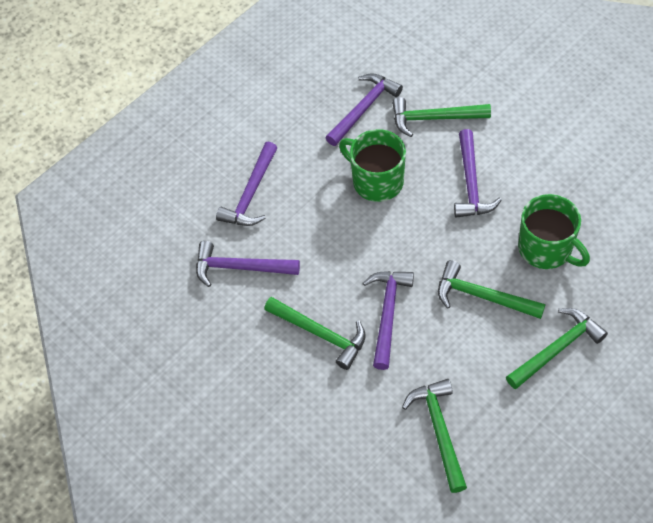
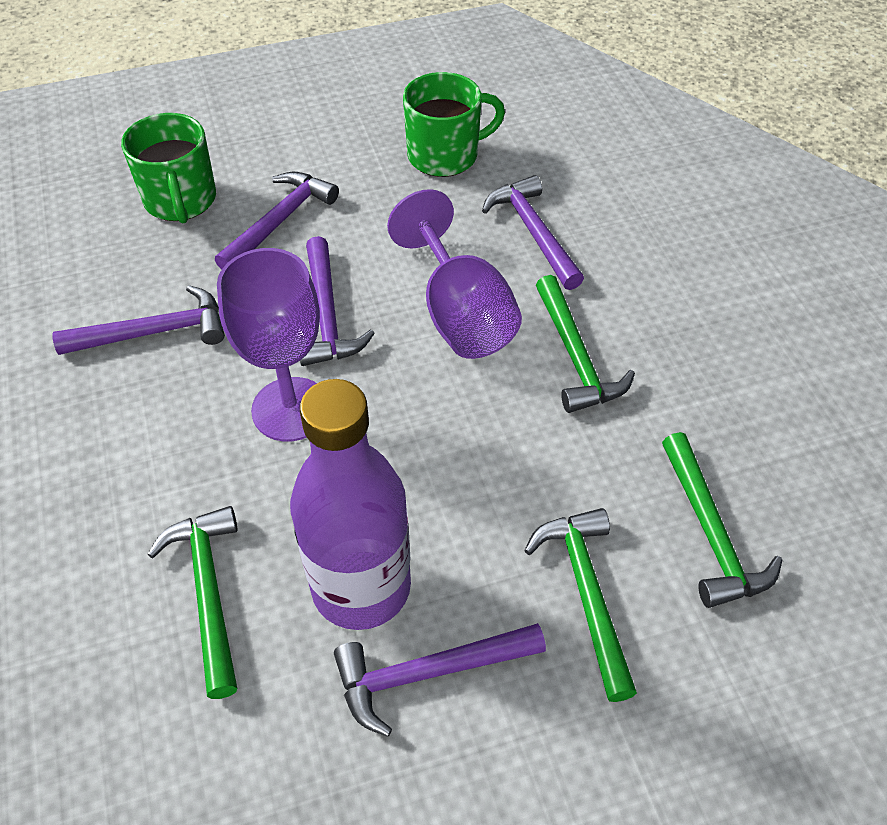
green hammer: [264,297,366,370] [392,97,491,137] [402,379,467,493] [438,260,546,319] [506,308,608,389] = 5 -> [147,506,238,699] [524,508,637,702] [536,275,635,413] [662,432,782,608] = 4
purple bottle: none = 0 -> [290,379,411,630] = 1
purple goblet: none = 0 -> [217,248,320,441] [387,189,522,359] = 2

